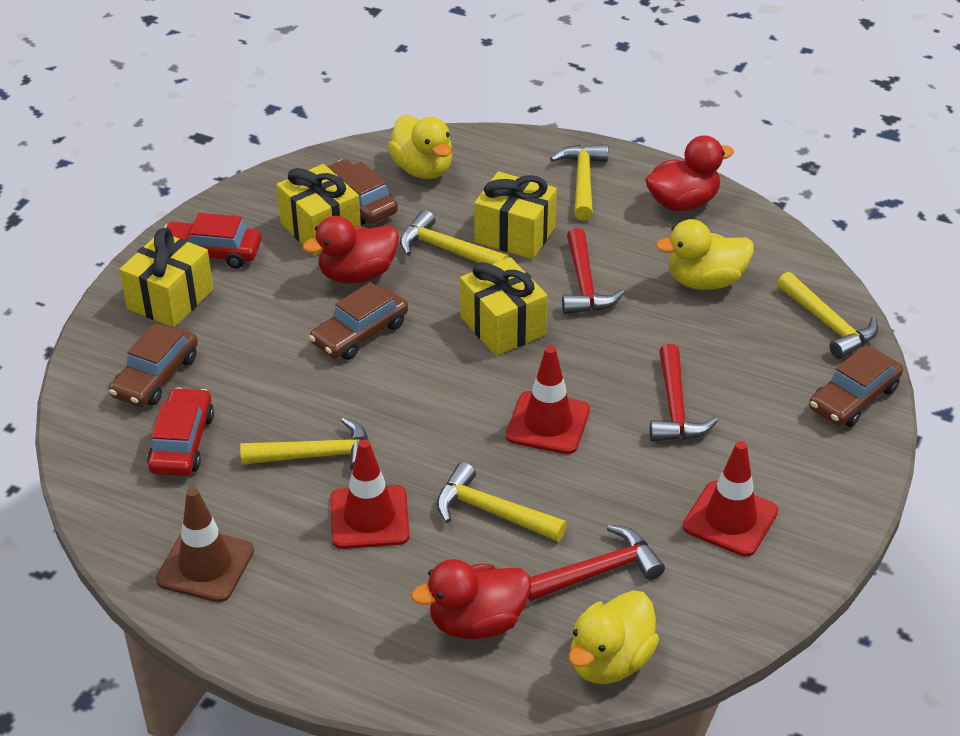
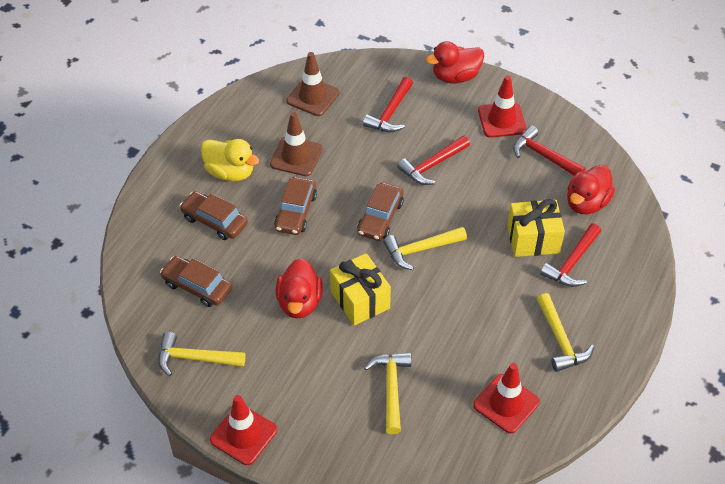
brown traffic cone: [156,487,254,602] = 1 -> [270,112,322,176] [286,52,339,116] = 2
red car: [147,387,214,476] [165,213,262,268] = 2 -> none = 0
red hammer: [528,524,665,601] [562,228,624,314] [650,344,718,441] = 3 -> [363,77,413,132] [397,136,470,185] [513,125,586,176] [540,224,601,287] = 4
yellow duck: [388,115,452,179] [569,590,659,684] [656,219,754,290] = 3 -> [201,139,259,182] = 1
yellow gift: [119,228,213,327] [276,164,361,255] [460,257,547,356] [474,172,557,259] = 4 -> [330,253,391,326] [507,199,565,257] = 2
yellow hammer: [240,417,369,470] [400,210,509,264] [437,462,567,542] [550,145,608,221] [777,272,878,359] = 5 -> [158,332,246,376] [364,353,411,434] [383,227,467,270] [537,293,594,372] = 4

